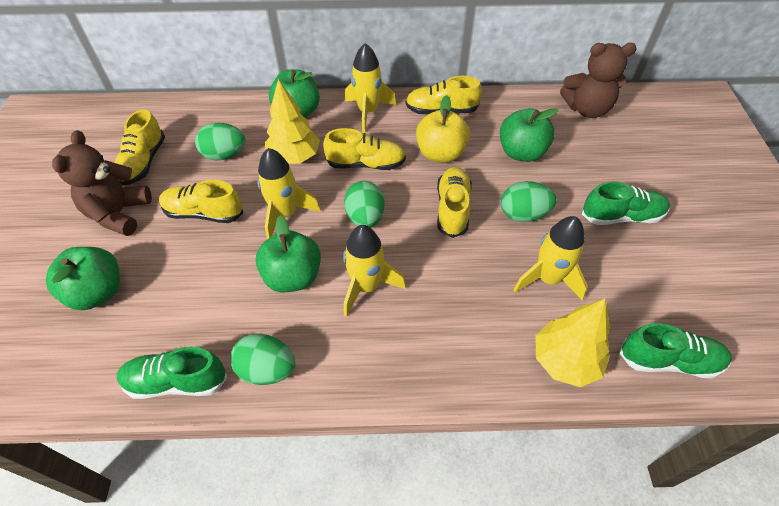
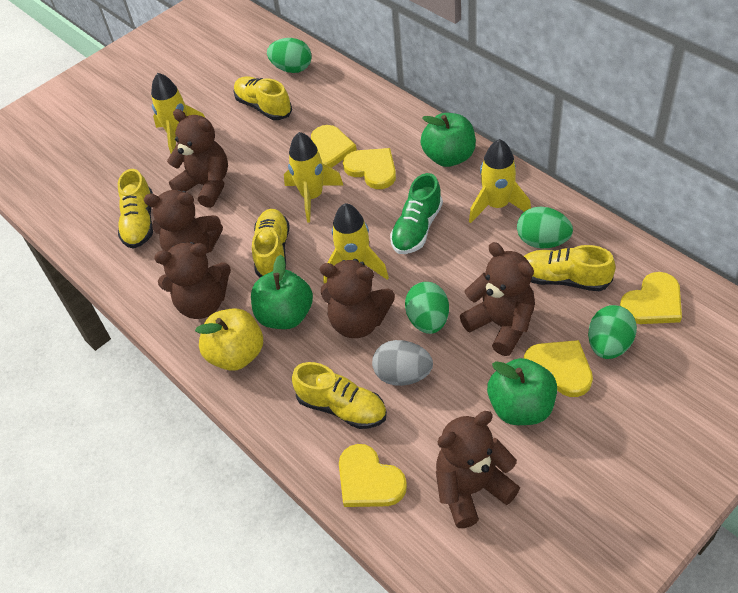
brown teddy bear: [52,130,152,236] [560,43,637,118] = 2 -> [144,190,223,253] [154,242,231,319] [167,109,228,208] [320,259,395,338] [436,411,520,528] [460,242,535,356] = 6
green apple: [46,247,120,310] [256,215,321,292] [269,69,320,117] [500,108,559,162] = 4 -> [251,255,313,329] [420,113,476,167] [487,358,557,425] = 3
green shoe: [117,347,227,399] [582,182,670,225] [620,323,732,379] = 3 -> [390,173,443,254] = 1
grey egg: none = 0 -> [372,340,433,386] = 1
yellow heart: none = 0 -> [311,125,357,168] [339,444,407,507] [343,148,396,189] [524,340,593,397] [620,272,682,324] = 5
yellow tree: [265,79,320,164] [536,298,610,387] = 2 -> none = 0

